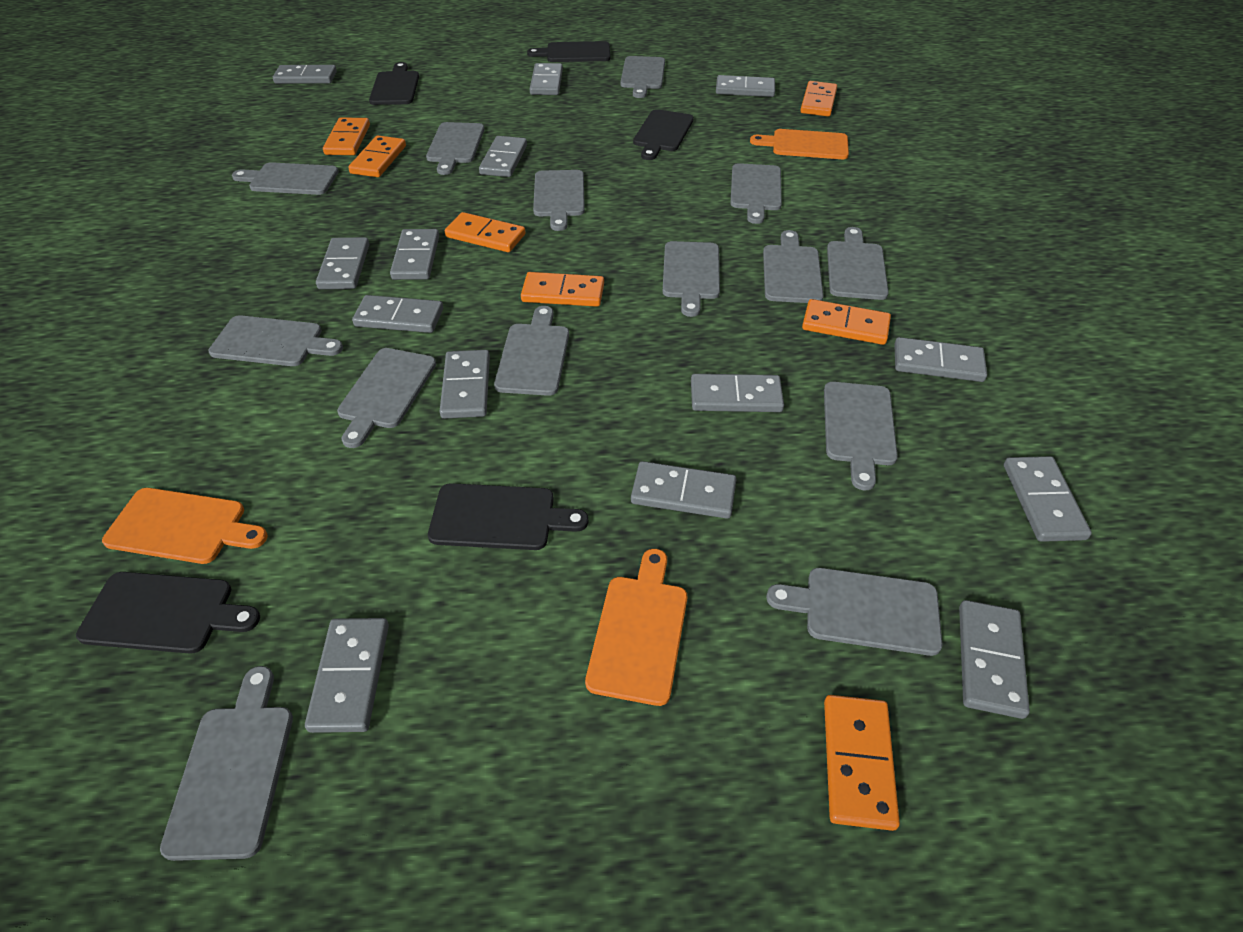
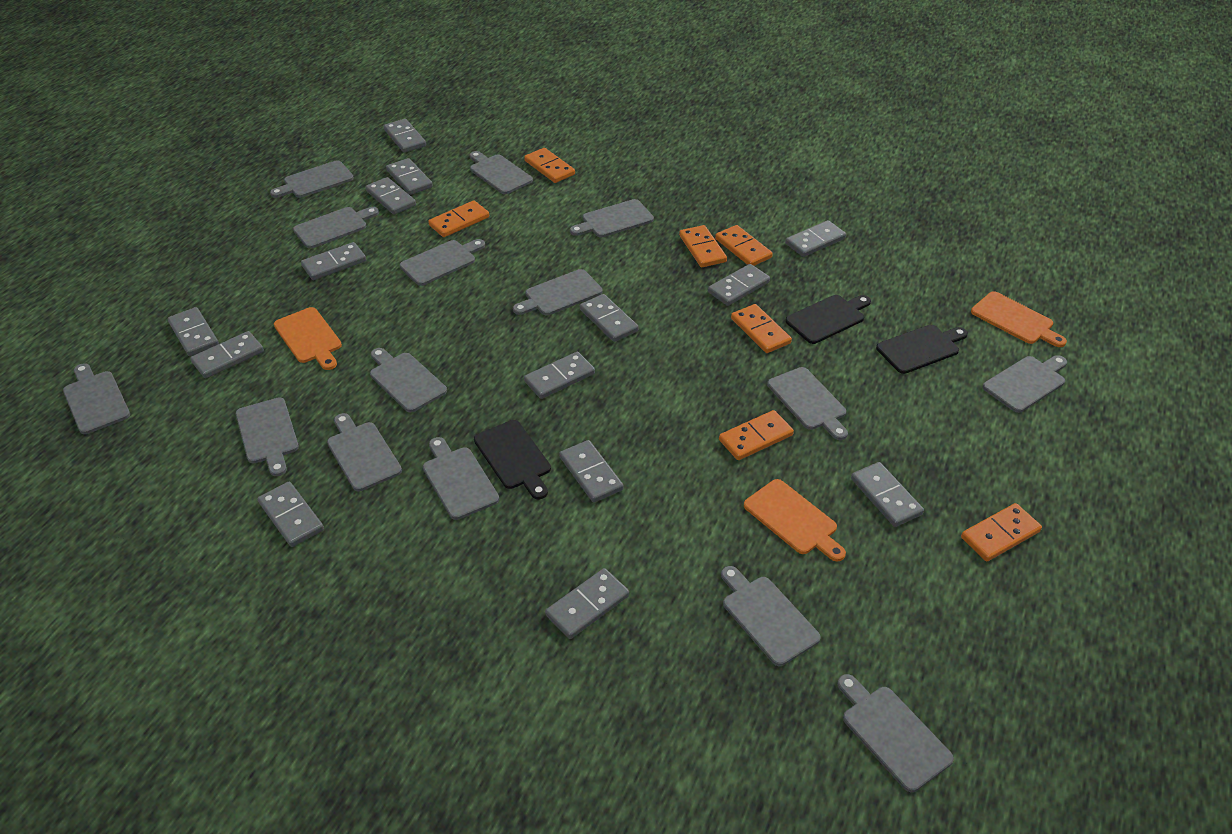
black cutting board: [76,572,260,654] [369,62,419,105] [428,483,588,550] [527,41,610,62] [633,109,694,160] = 5 -> [474,420,551,499] [785,295,871,344] [876,325,968,374] = 3
grey cutting board: [160,666,293,861] [208,315,343,366] [232,162,339,195] [337,348,436,448] [426,122,484,175] [494,306,569,396] [533,170,585,231] [620,56,665,98] [663,241,720,317] [730,163,782,224] [763,230,823,303] [766,568,943,656] [824,382,898,490] [827,227,889,300] = 14 -> [63,363,130,434] [236,397,299,476] [270,160,354,198] [293,207,379,249] [327,413,402,492] [370,348,447,412] [400,239,485,286] [423,437,499,520] [470,151,533,194] [513,269,603,315] [570,199,654,237] [721,566,821,666] [767,367,848,440] [837,674,954,792] [983,355,1067,413] = 15

